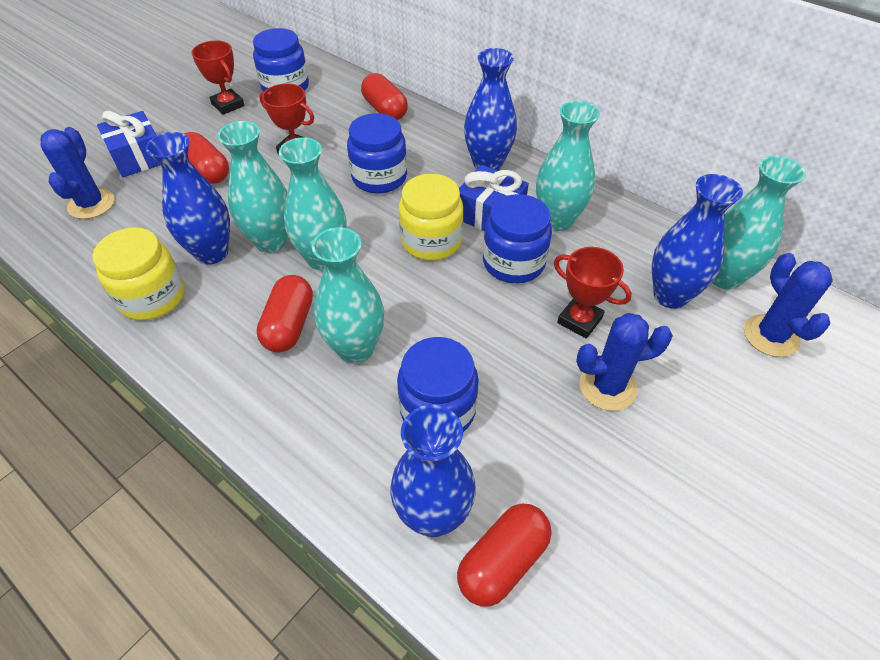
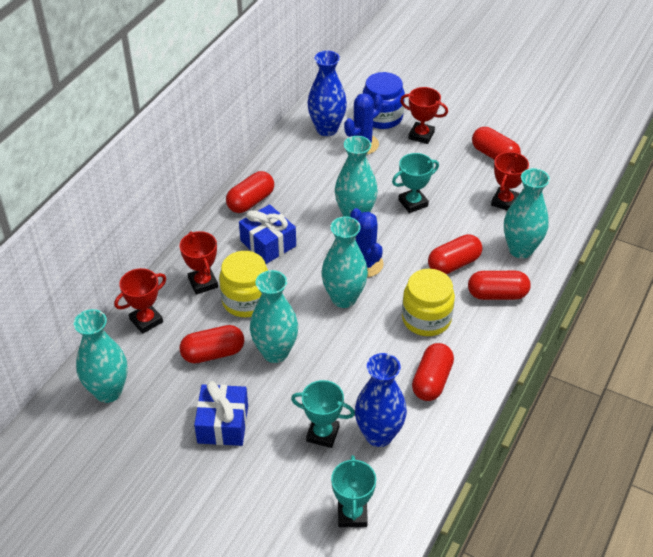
blue cactus: [40,127,115,219] [576,313,673,411] [744,253,833,357] = 3 -> [344,93,383,155] [350,208,384,277] = 2
blue jar: [253,28,309,91] [347,113,407,194] [397,337,479,432] [483,194,552,283] = 4 -> [363,72,405,129] = 1
blue vase: [145,132,230,264] [391,405,476,537] [464,48,517,171] [652,174,743,309] = 4 -> [307,51,347,136] [355,353,407,447] = 2
red capsule: [184,132,229,184] [256,275,313,352] [361,73,408,120] [457,504,552,607] = 4 -> [180,325,244,364] [226,171,274,213] [412,343,454,401] [428,234,482,274] [468,271,531,300] [472,127,521,160] = 6
red trophy: [191,40,245,115] [259,83,314,154] [554,247,632,339] = 3 -> [114,268,166,334] [180,231,218,295] [400,87,448,144] [491,152,529,211] = 4
turquoise trophy: none = 0 -> [291,380,355,448] [331,455,376,527] [392,153,439,213] = 3

